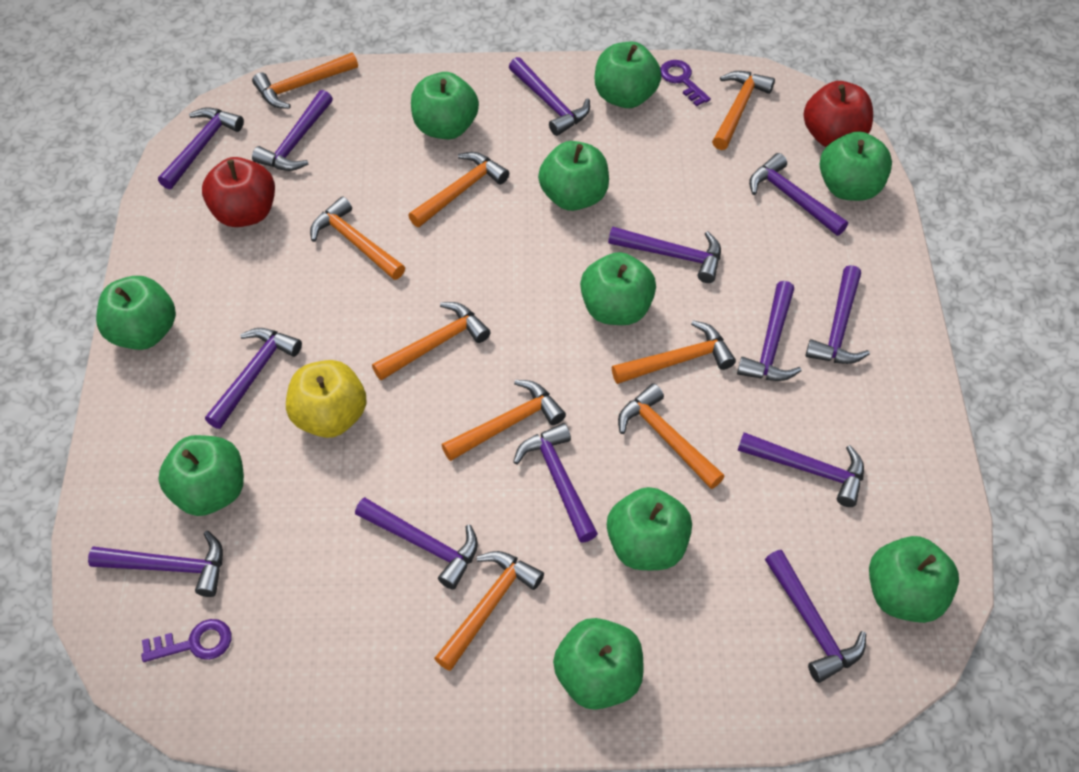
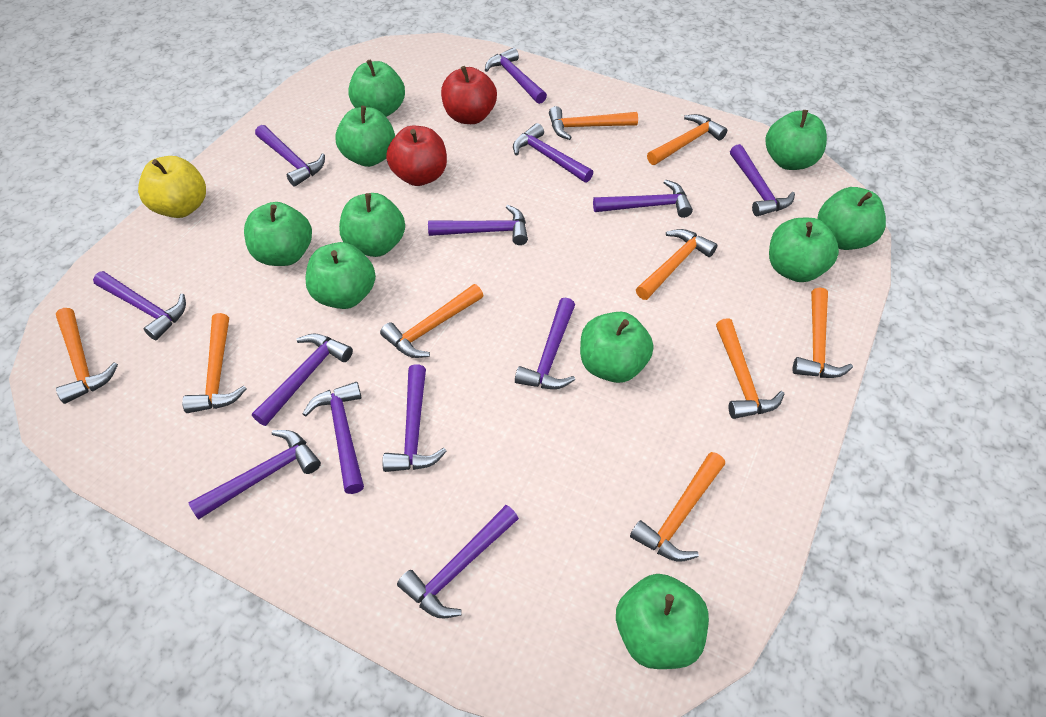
purple key: [141,619,231,662] [660,60,711,107] = 2 -> none = 0

